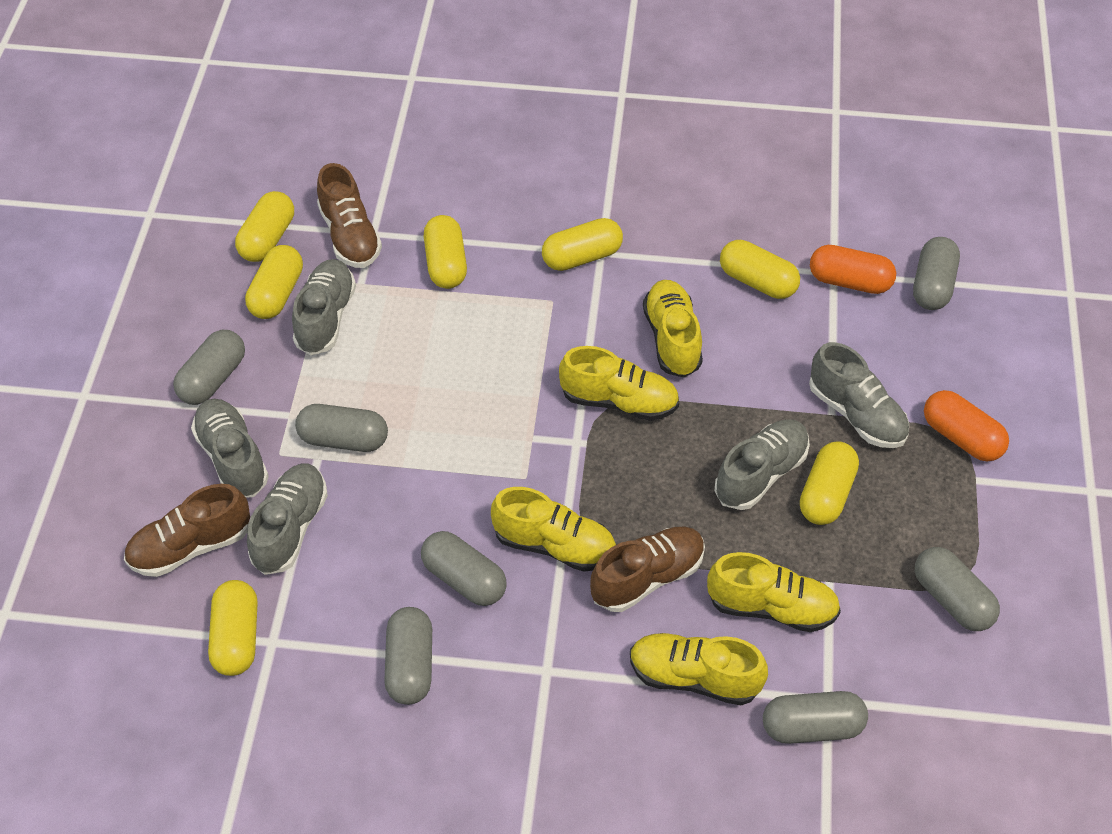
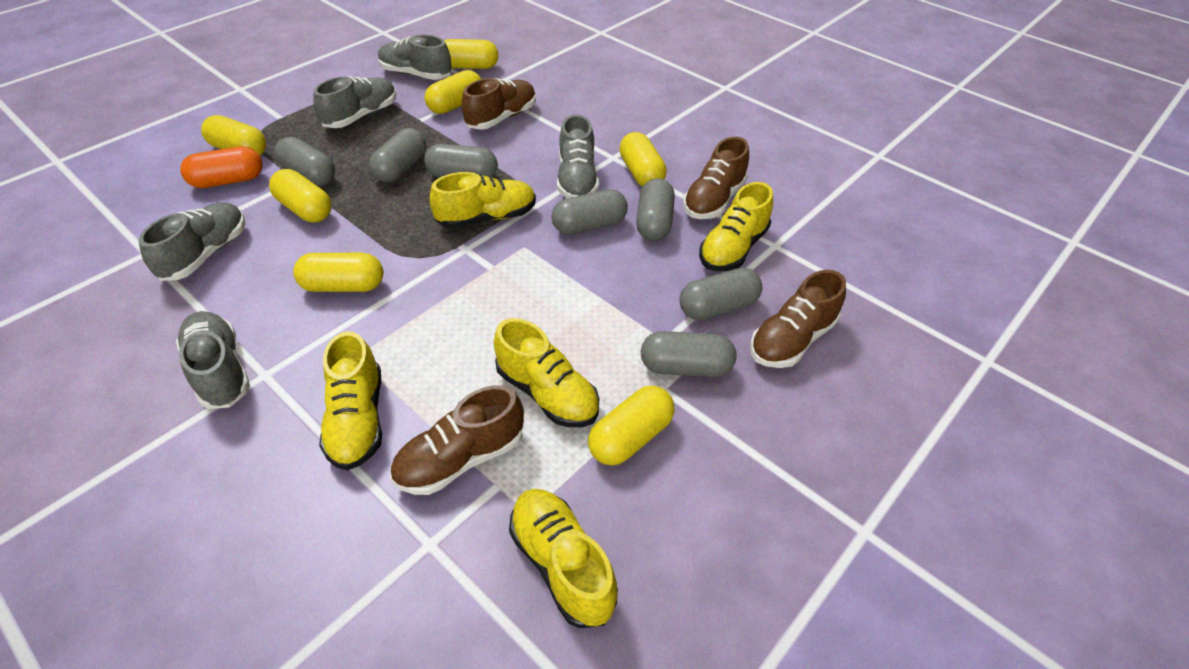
brown shoe: [124,484,250,577] [317,163,382,268] [590,527,705,612] = 3 -> [390,385,524,495] [462,78,536,130] [683,137,749,219] [750,270,846,368] = 4
orange capsule: [810,245,896,294] [924,390,1009,461] = 2 -> [180,146,263,188] = 1

